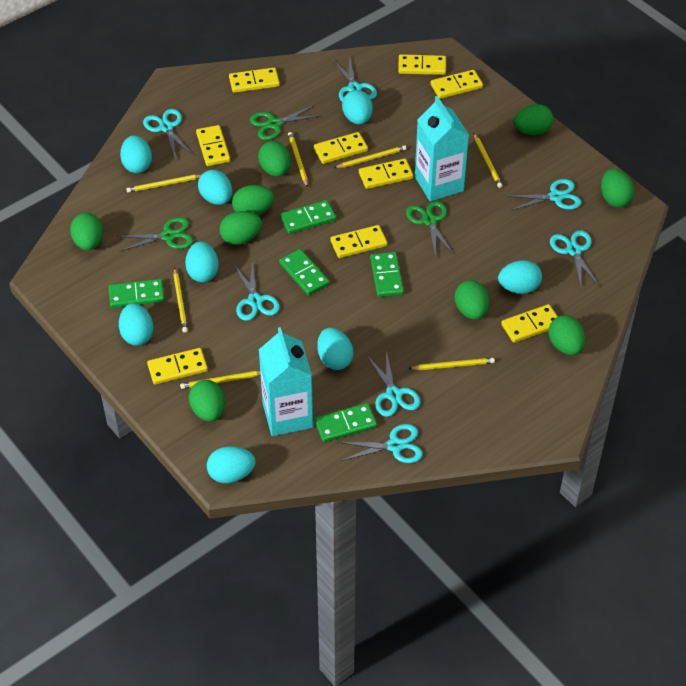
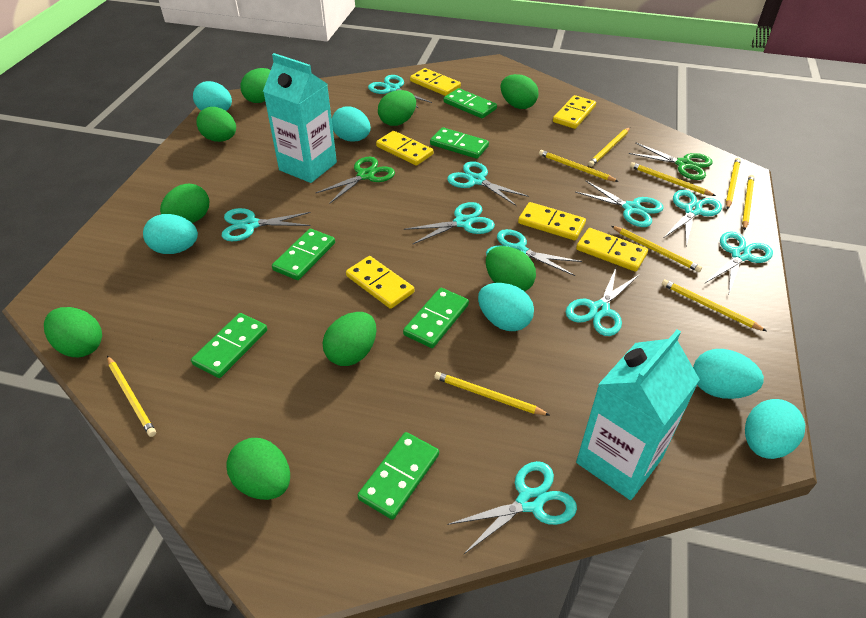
green domino: [109,279,165,308] [279,249,330,295] [280,200,336,234] [315,403,377,442] [370,252,404,297] = 5 -> [191,313,267,378] [272,229,335,280] [358,432,439,520] [403,288,469,348] [430,127,489,159] [444,88,497,118] = 6
green scissors: [117,217,193,251] [250,105,322,140] [406,201,454,258] = 3 -> [316,157,395,203] [629,142,713,180] = 2
turquoise egg: [119,303,154,346] [120,135,152,173] [185,242,219,282] [198,170,232,205] [207,446,256,483] [317,328,354,370] [342,90,373,124] [498,260,542,294] = 8 -> [143,214,198,254] [193,81,232,111] [332,107,371,142] [478,283,534,331] [693,349,764,399] [745,399,805,459] = 6
turquoise scissors: [143,109,193,159] [234,260,280,321] [333,56,377,101] [338,424,423,463] [367,351,421,417] [507,179,582,210] [550,230,599,287] = 7 -> [222,208,311,241] [368,75,432,109] [404,202,495,245] [447,161,529,206] [447,461,577,554] [486,229,582,276] [566,268,640,336] [575,181,664,227] [664,190,722,246] [705,231,773,293] = 10
yellow domino: [147,348,208,385] [196,125,230,166] [229,67,280,93] [314,132,368,164] [330,225,387,258] [359,158,413,189] [398,54,446,75] [431,70,483,99] [501,304,558,343] = 9 -> [346,256,414,309] [376,131,433,166] [410,68,461,96] [518,202,586,240] [553,95,596,129] [576,228,648,272] = 6
yellow pencil: [126,175,201,193] [173,268,188,333] [180,371,261,389] [288,132,308,188] [334,145,407,168] [408,358,495,370] [474,133,503,188] = 7 -> [107,356,156,437] [434,372,550,415] [539,150,619,182] [588,127,630,167] [611,226,702,272] [630,162,716,196] [662,279,766,331] [726,158,741,209] [742,175,754,230] = 9

